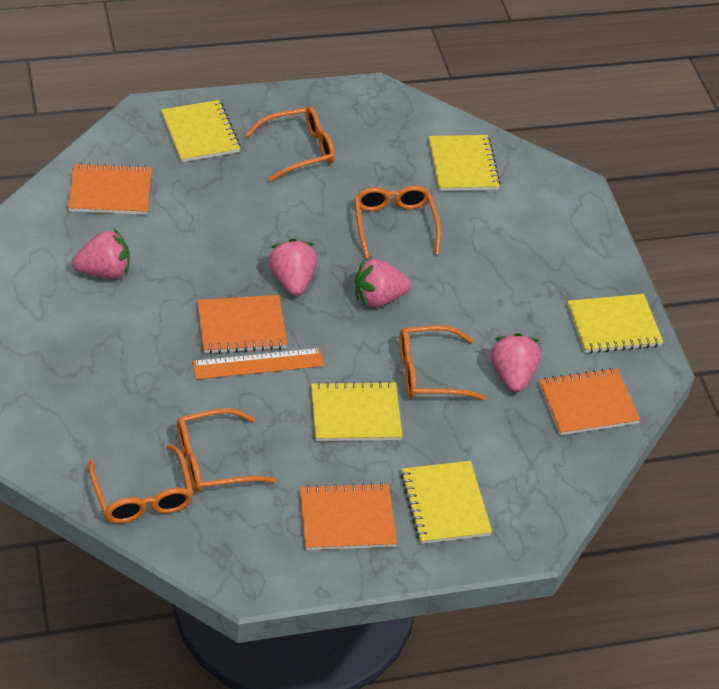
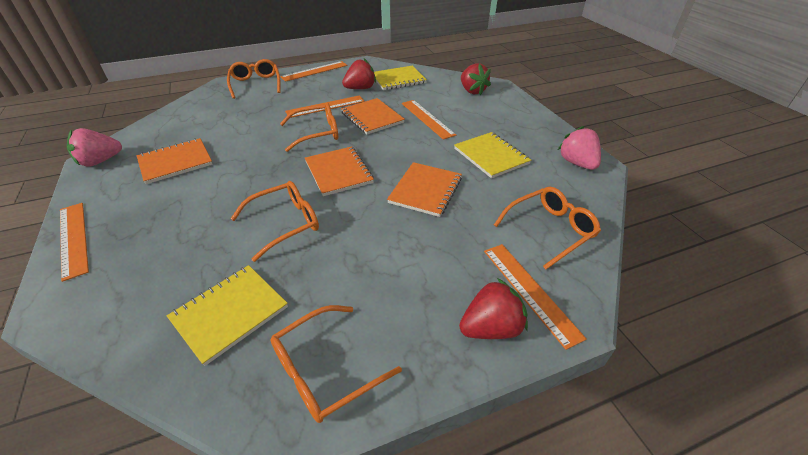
orange ruler: [193,348,324,379] = 1 -> [60,203,89,282] [280,61,347,82] [285,95,365,118] [402,100,456,140] [484,244,587,350] = 5
pink strawberry: [72,229,130,279] [269,239,317,296] [355,259,411,307] [491,333,541,392] = 4 -> [67,128,122,167] [558,126,601,170] = 2
red strawberry: none = 0 -> [342,59,376,89] [459,278,528,339] [461,63,491,95] = 3
yellow notebook: [161,100,241,162] [311,381,403,441] [400,461,492,544] [429,135,501,191] [567,294,663,353] = 5 -> [167,265,288,366] [374,66,427,90] [454,132,531,178] = 3

